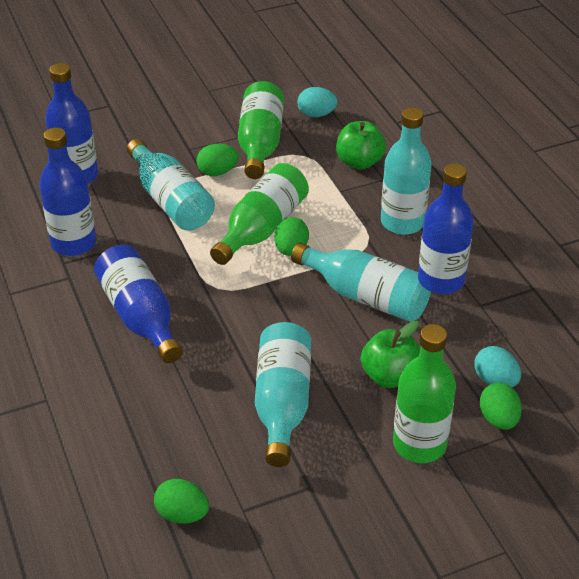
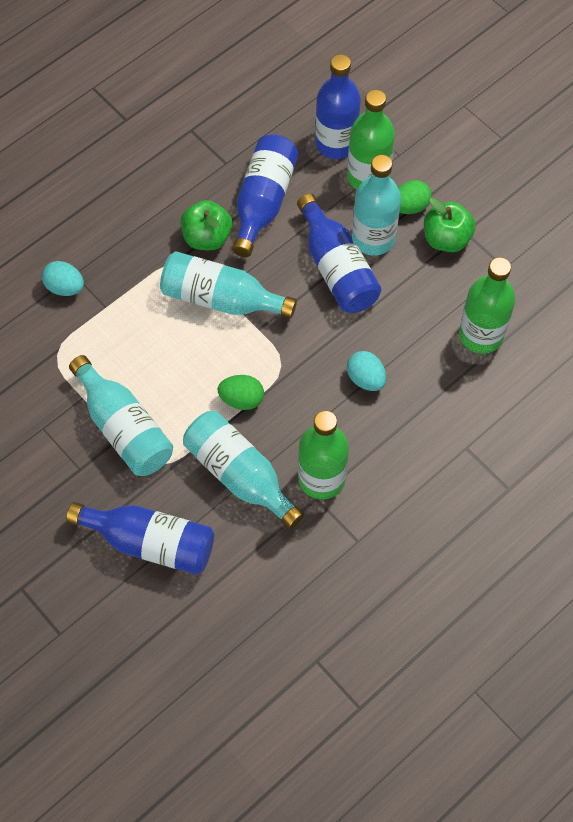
green egg: [154,479,209,524] [196,143,239,176] [274,217,309,256] [480,383,522,430] = 4 -> [218,375,264,410] [398,180,432,214] = 2

